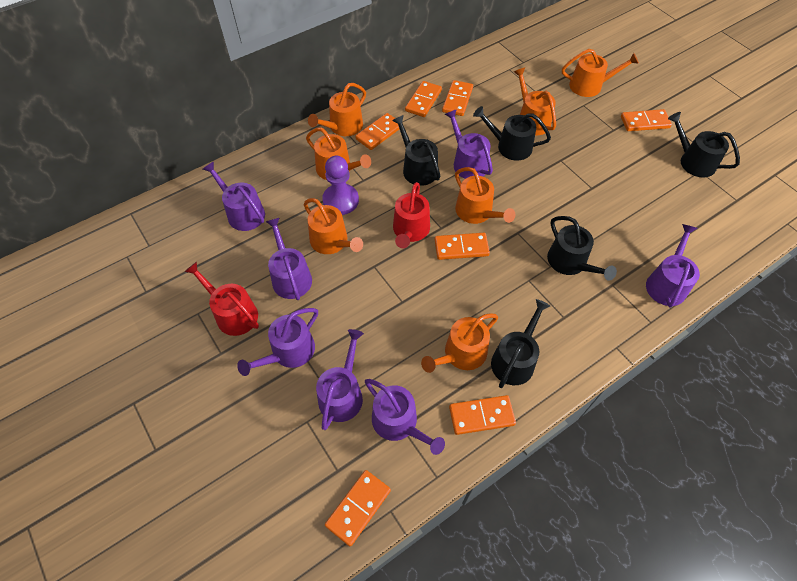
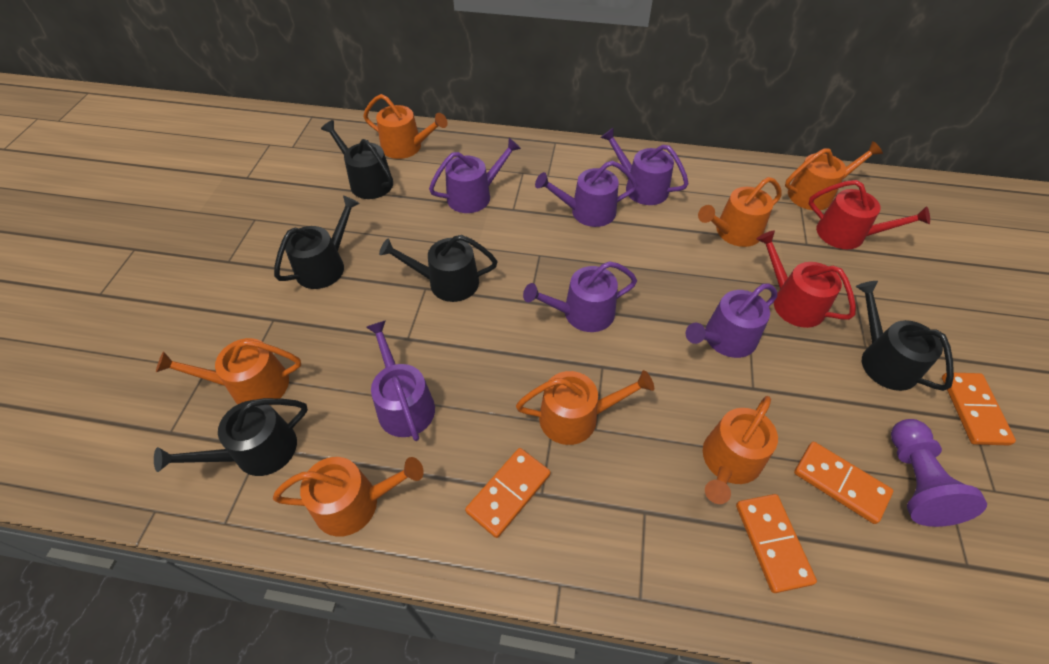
orange domino: [325,470,391,546] [355,113,399,150] [405,81,442,117] [435,233,490,260] [442,80,473,116] [449,395,516,435] [621,109,672,131] = 7 -> [465,448,551,538] [736,494,817,593] [794,442,893,524] [942,373,1016,446] = 4
purple watering can: [203,161,265,231] [237,308,318,376] [266,218,312,300] [316,329,364,430] [365,379,445,455] [445,109,493,179] [646,224,700,308] = 7 -> [366,320,435,441] [429,138,521,213] [523,261,637,332] [535,161,637,227] [601,127,689,205] [685,283,777,358] = 6

